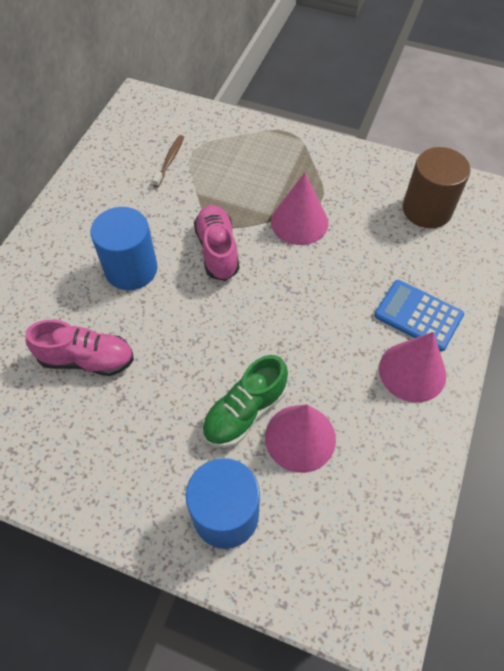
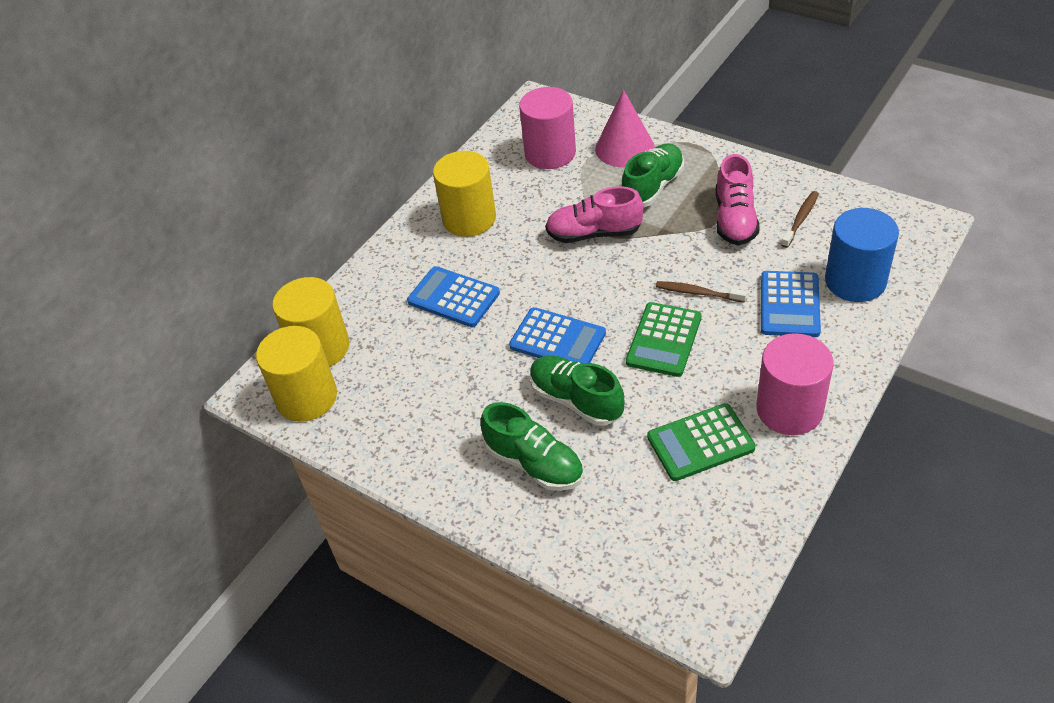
blue calculator: [374,280,464,351] = 1 -> [407,266,500,327] [509,307,606,363] [761,271,821,337] = 3
blue cylinder: [90,207,158,290] [186,458,260,549] = 2 -> [825,208,899,302] = 1
brown cylinder: [403,147,471,228] = 1 -> none = 0
brown toothbrush: [152,135,184,187] = 1 -> [656,281,747,302] [781,191,819,248] = 2
green calculator: none = 0 -> [626,302,702,377] [647,403,756,481] = 2
green shoe: [202,355,288,448] = 1 -> [481,402,583,491] [530,355,624,426] [622,143,684,207] = 3
pink cone: [265,404,336,473] [271,173,328,245] [379,332,446,402] = 3 -> [595,90,655,167] = 1
pink cylinder: none = 0 -> [519,87,576,169] [756,333,833,435] = 2
yellow cylinder: none = 0 -> [256,326,337,422] [272,277,350,367] [433,151,496,237] = 3

